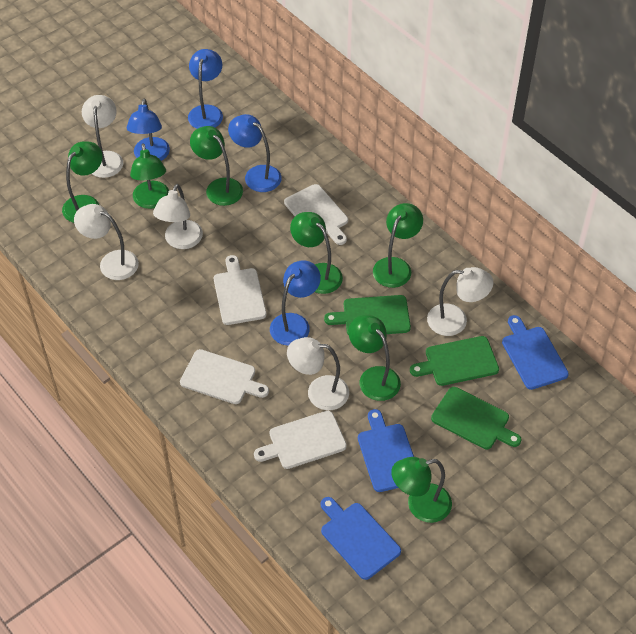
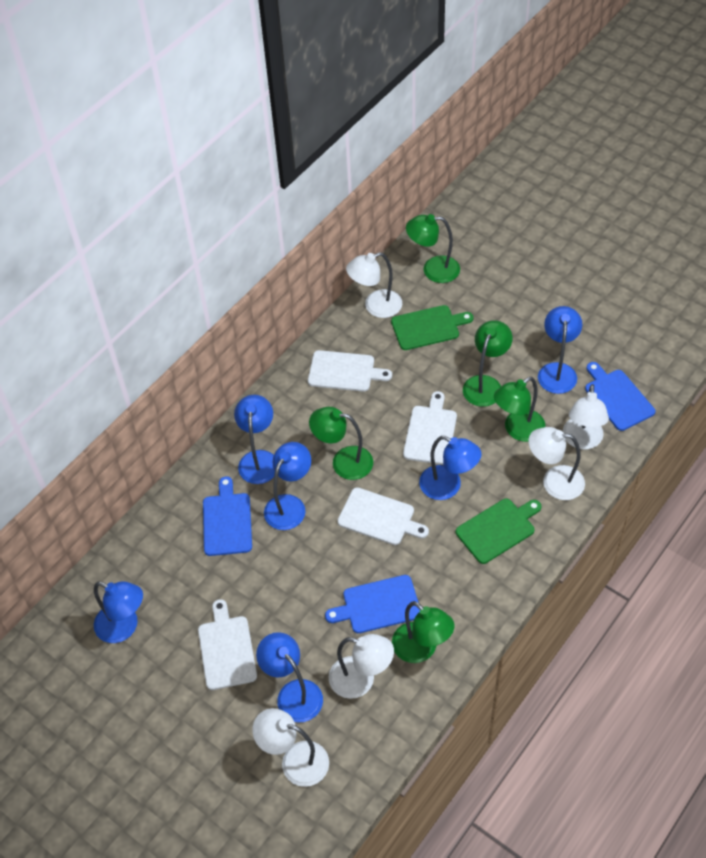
blue lamp: [127,98,170,161] [188,49,223,129] [228,114,282,192] [270,260,321,346] = 4 -> [94,581,143,643] [234,395,275,484] [256,632,323,723] [264,442,311,530] [419,436,482,500] [538,306,582,394] = 6
green cutting board: [324,295,411,335] [410,336,499,386] [431,387,521,449] = 3 -> [391,305,474,350] [456,499,541,564] = 2
green lamp: [62,141,102,223] [130,143,169,209] [190,126,243,206] [290,212,343,294] [348,315,401,401] [373,203,423,288] [391,457,452,523] = 7 -> [309,407,373,480] [392,601,454,663] [406,214,460,283] [463,320,513,407] [494,377,545,442] = 5

